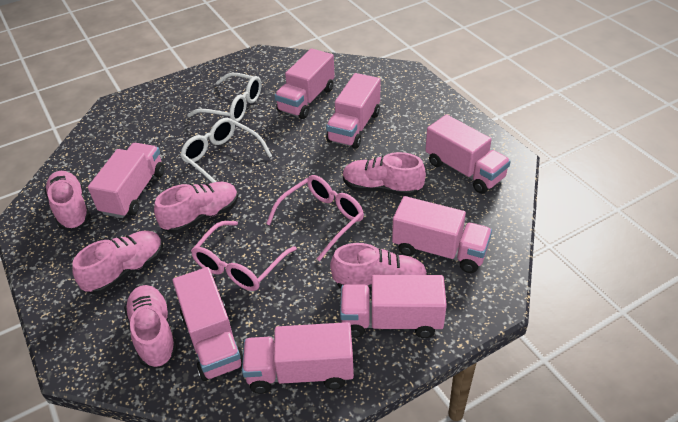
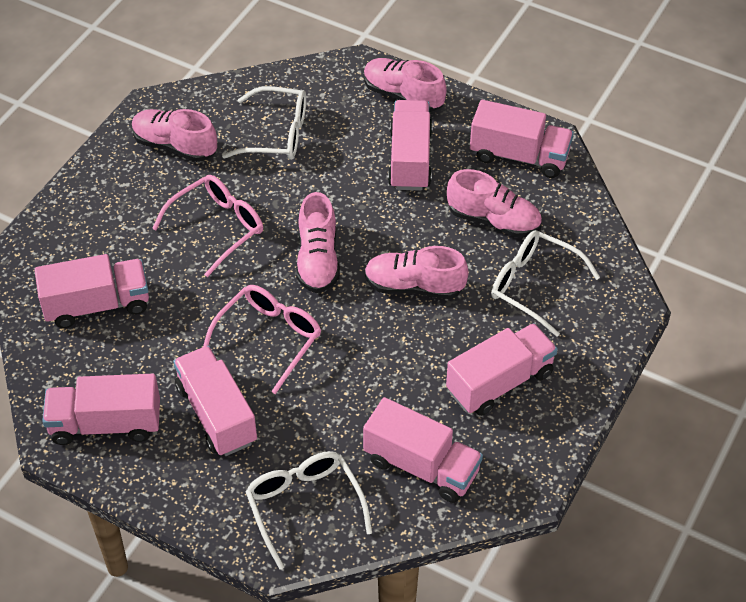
pink shoe: [44,171,90,230] [72,231,163,295] [124,285,178,368] [154,182,238,233] [330,243,428,290] [343,152,426,196] = 6 -> [132,109,217,162] [296,192,340,293] [364,58,446,112] [365,246,468,299] [447,169,542,237] = 5
pink truck: [88,143,164,218] [173,267,243,381] [242,322,354,394] [275,48,335,119] [326,73,380,149] [340,275,447,338] [392,196,492,273] [425,114,511,194] = 8 -> [35,254,149,328] [42,374,160,445] [173,346,257,456] [363,397,483,503] [388,100,433,191] [446,323,558,416] [470,100,574,178] = 7
white glasses: [180,118,272,183] [188,73,261,122] = 2 -> [222,86,306,160] [245,451,372,569] [491,230,600,337] = 3

